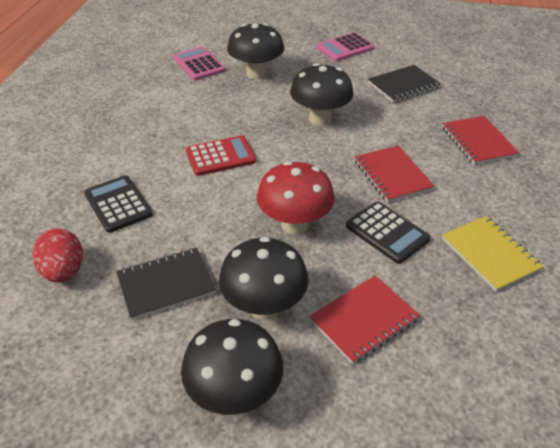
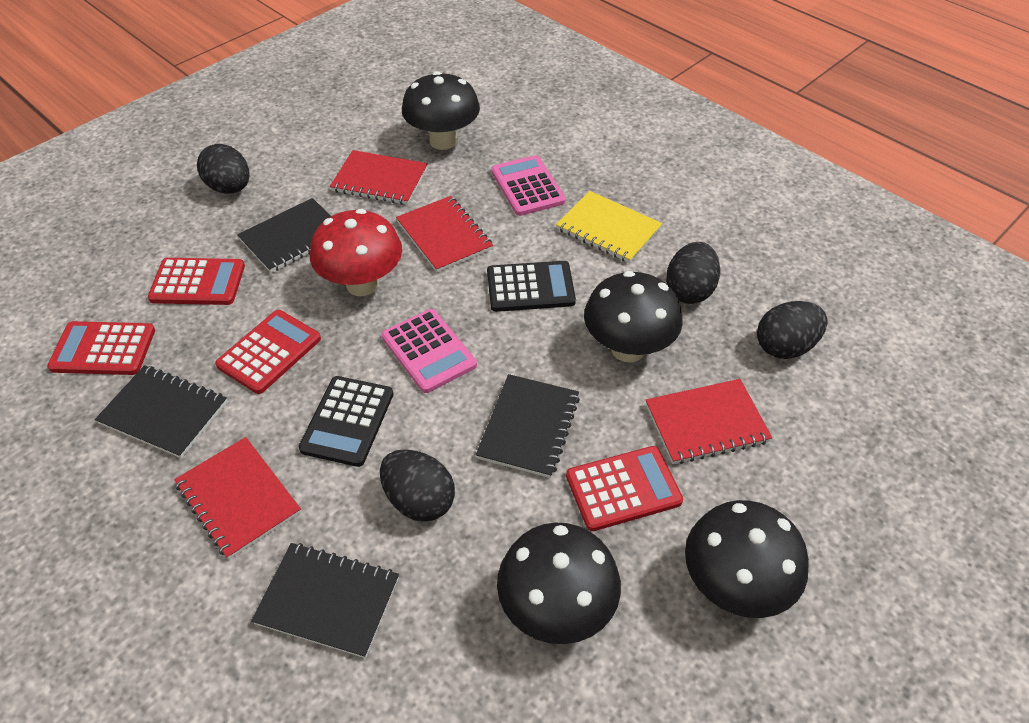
black egg: none = 0 -> [197,144,249,194] [380,449,455,522] [666,242,720,304] [757,301,828,359] = 4
black notebook: [116,248,216,320] [368,65,441,103] = 2 -> [95,365,227,458] [237,198,331,273] [251,543,399,658] [476,374,580,478] = 4
red calculator: [186,135,256,176] = 1 -> [47,321,155,375] [148,258,245,305] [215,310,321,394] [566,446,683,531] = 4
red egg: [33,228,83,283] = 1 -> none = 0
red notebook: [309,275,420,364] [354,145,435,202] [442,116,519,165] = 3 -> [174,437,301,559] [330,150,428,205] [396,196,493,273] [646,379,772,464] = 4

